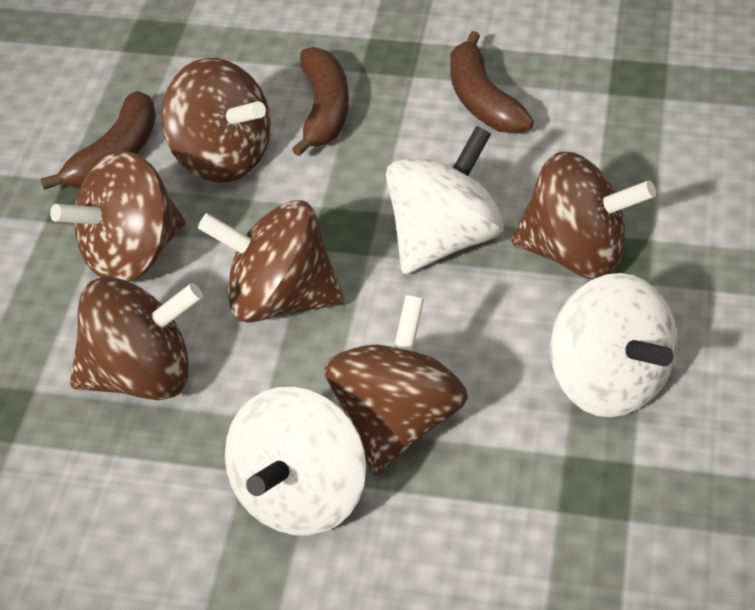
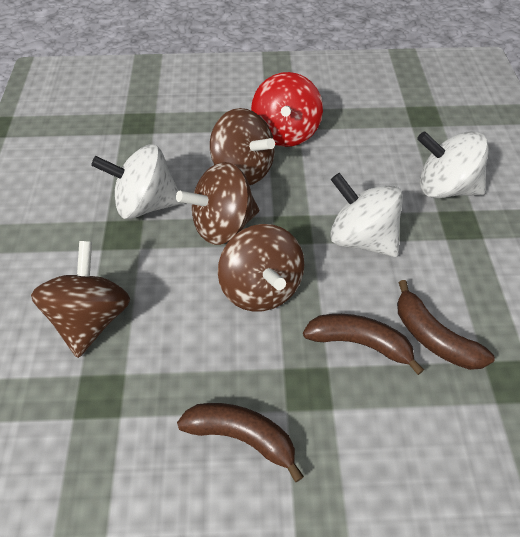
brown spinning top: [50,151,186,282] [70,277,203,400] [161,58,271,183] [198,200,345,322] [324,295,468,476] [511,152,656,279] = 6 -> [31,241,130,358] [176,162,259,245] [210,108,275,185] [218,224,304,312] = 4
red spinning top: none = 0 -> [251,72,323,147] = 1

